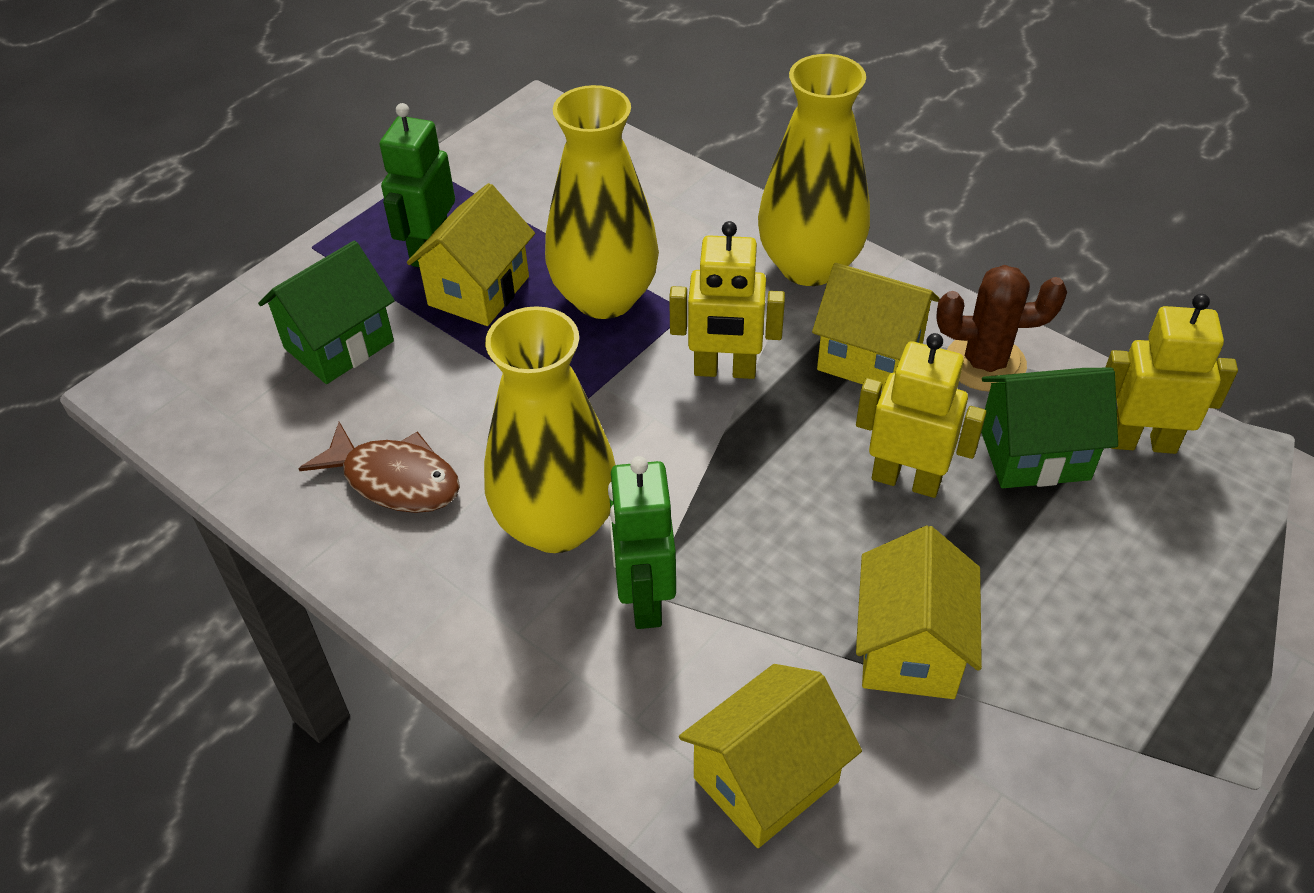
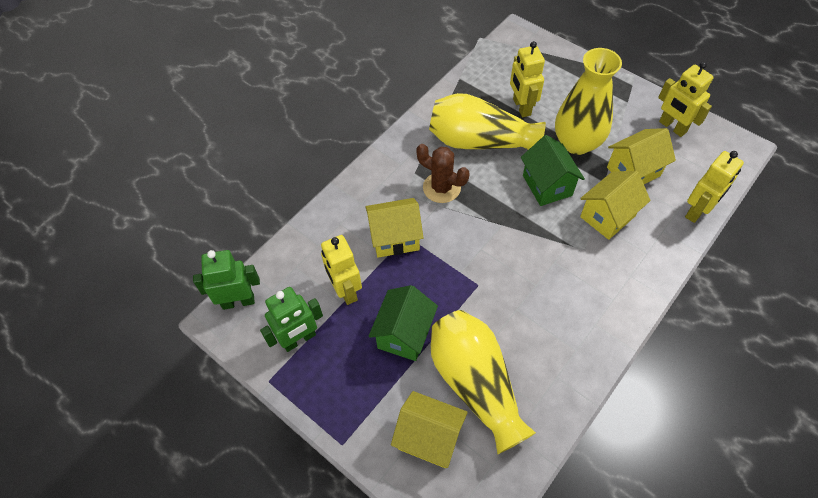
brown fish: [298,422,460,513] = 1 -> none = 0
yellow robot: [669,221,785,379] [856,333,986,498] [1105,294,1238,454] = 3 -> [321,235,362,305] [510,41,545,117] [658,62,714,137] [685,151,744,223] = 4

